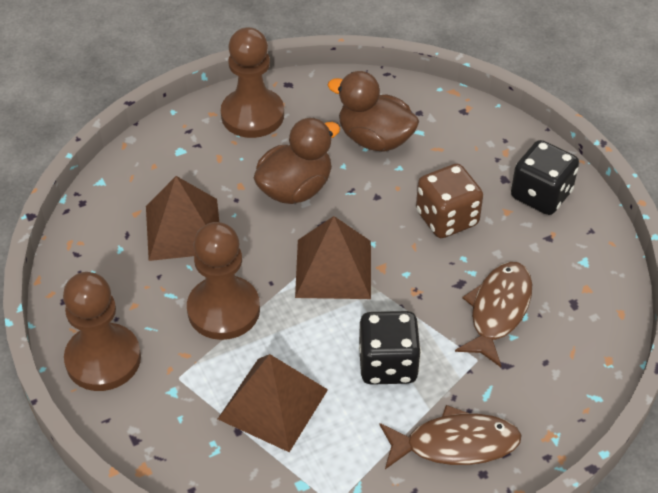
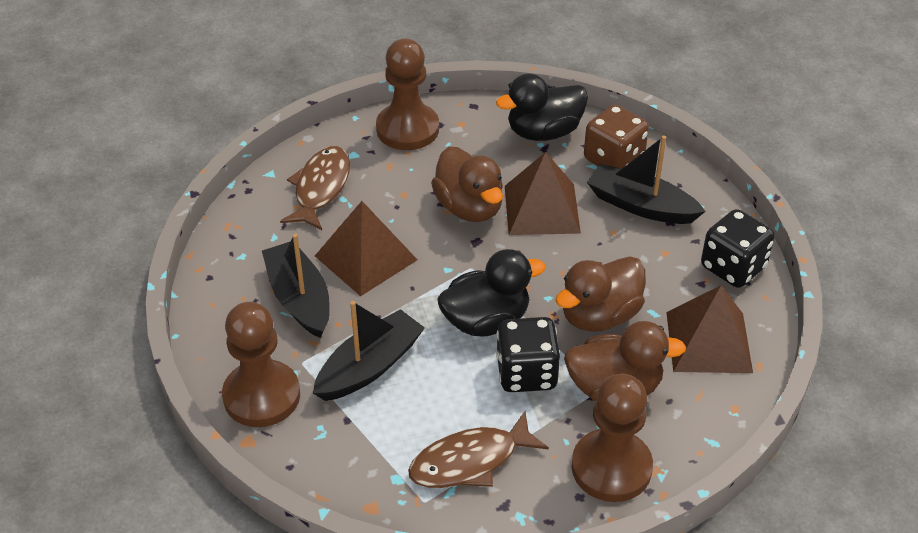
black boat: none = 0 -> [262,234,330,338] [313,301,425,401] [587,135,706,224] = 3
black duck: none = 0 -> [437,249,546,337] [496,73,588,141] = 2
brown duck: [254,118,340,204] [327,71,419,152] = 2 -> [431,147,503,222] [555,257,646,332] [564,321,686,401] = 3

